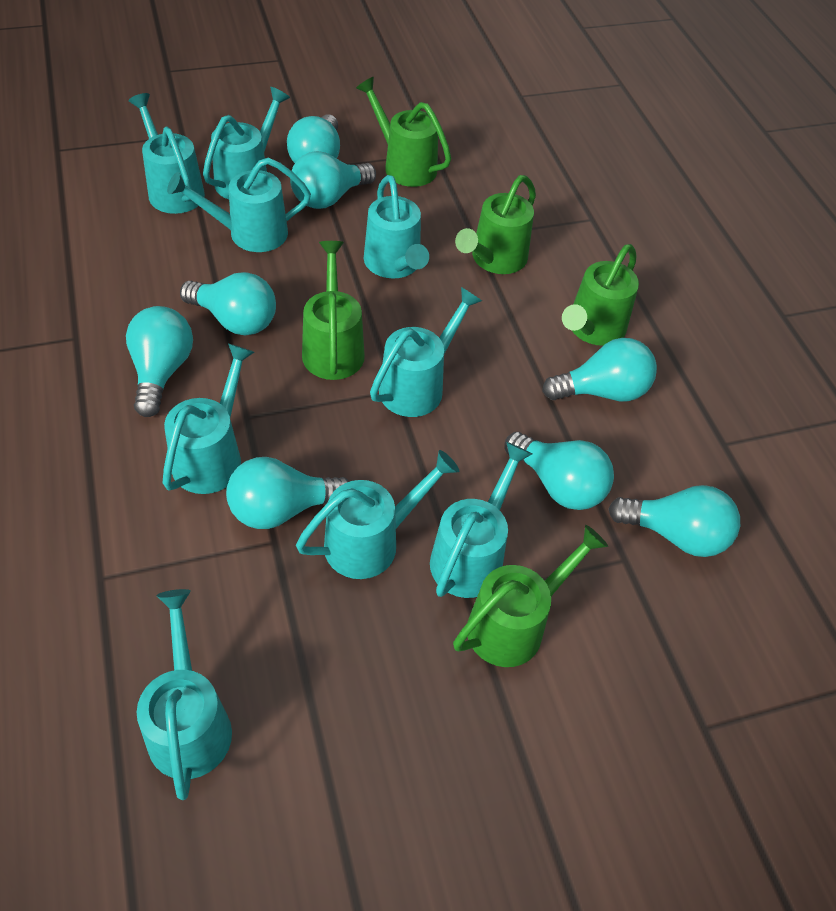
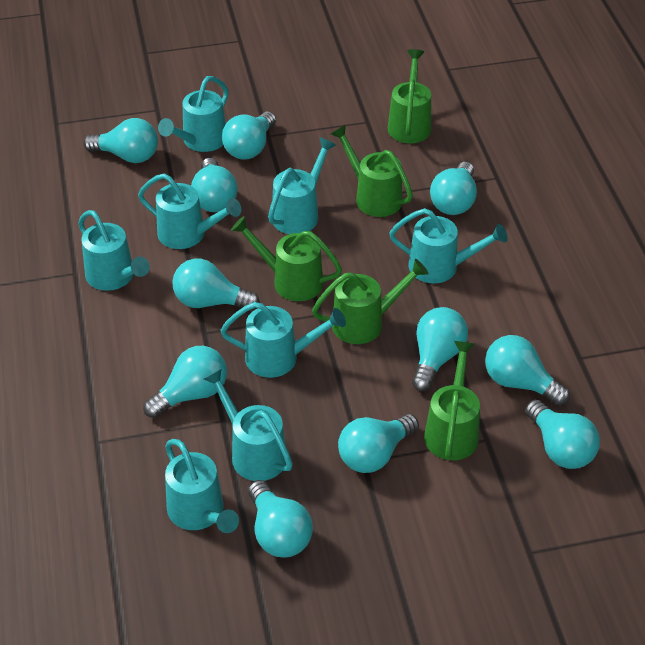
turquoise light bulb: [126,306,193,417] [180,272,276,336] [226,457,349,529] [287,114,340,163] [290,151,376,209] [505,432,614,510] [542,338,657,402] [608,485,740,557] = 8 -> [83,118,158,163] [143,346,227,418] [172,259,260,311] [191,158,237,212] [222,111,276,159] [248,480,313,558] [338,414,419,473] [412,307,468,392] [430,162,477,215] [485,335,570,406] [525,400,600,469] = 11
turquoise watering can: [128,93,205,214] [137,589,232,800] [163,343,254,494] [167,158,311,252] [203,87,290,199] [296,450,459,579] [364,175,429,279] [370,287,482,417] [430,442,532,598] = 9 -> [78,210,150,291] [138,173,241,249] [158,76,228,152] [165,439,239,533] [203,368,293,481] [220,302,346,378] [268,137,336,234] [389,208,508,284] = 8

